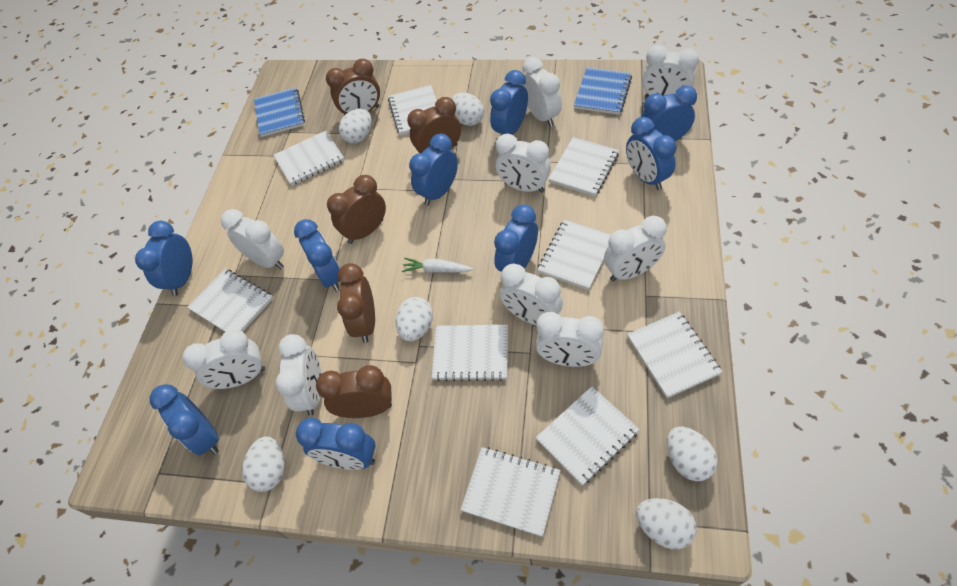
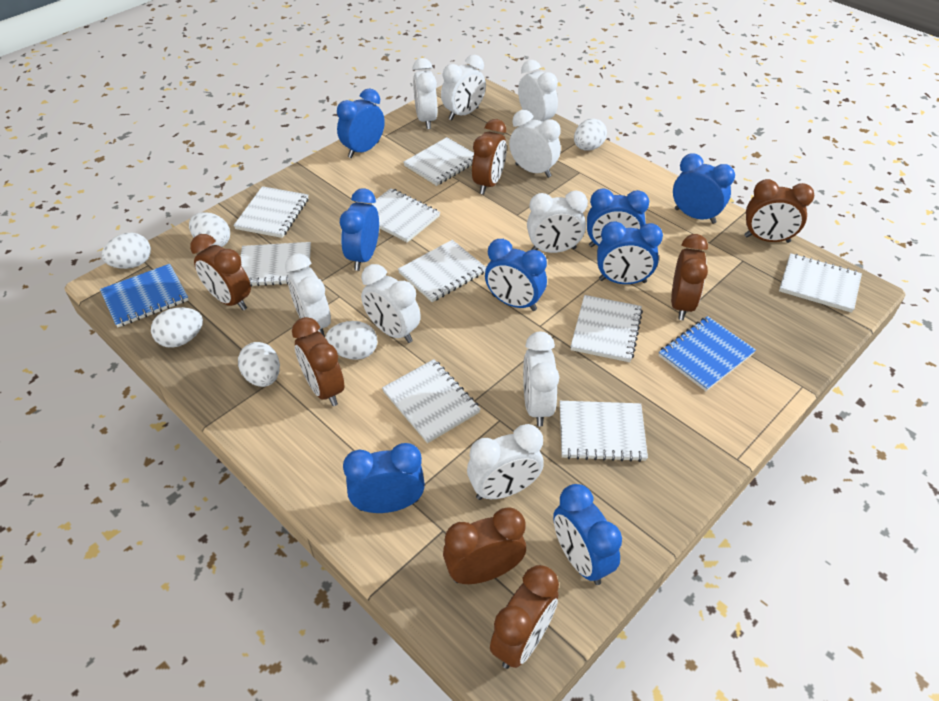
blue clock: [135,221,192,296] [150,384,219,455] [294,219,340,292] [296,418,375,470] [409,133,458,206] [490,70,528,135] [494,204,538,272] [626,117,677,190] [641,85,697,141] = 9 -> [337,88,385,158] [340,188,379,271] [343,443,425,513] [485,239,547,311] [553,484,622,585] [587,188,649,247] [597,221,663,284] [673,153,735,224] = 8
brown clock: [316,365,392,418] [326,59,380,115] [327,175,386,244] [337,263,375,343] [407,97,461,153] = 5 -> [190,234,251,311] [292,317,344,406] [443,508,526,584] [472,119,507,194] [490,565,559,669] [671,234,708,320] [744,179,814,243] = 7
white carrot: [402,258,473,273] = 1 -> none = 0

